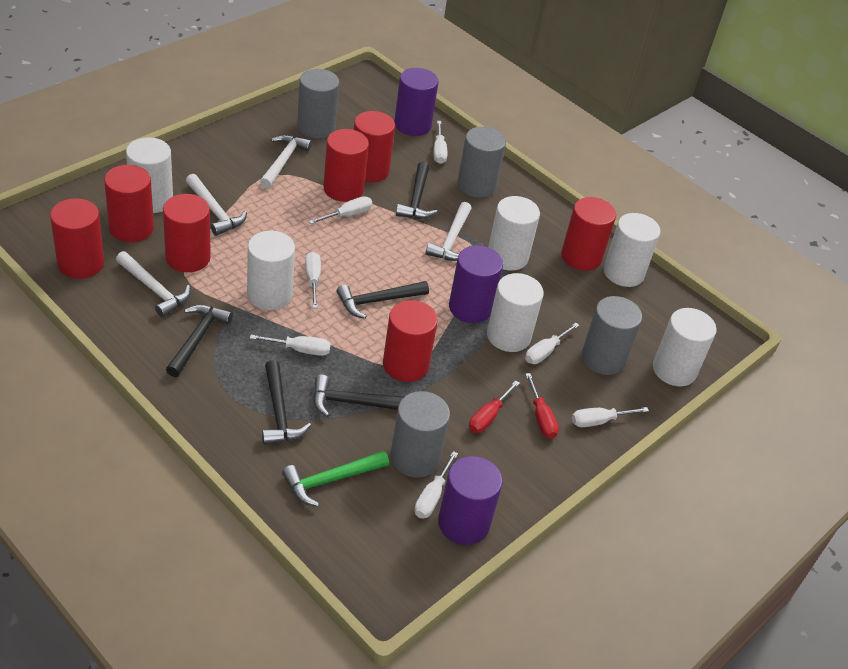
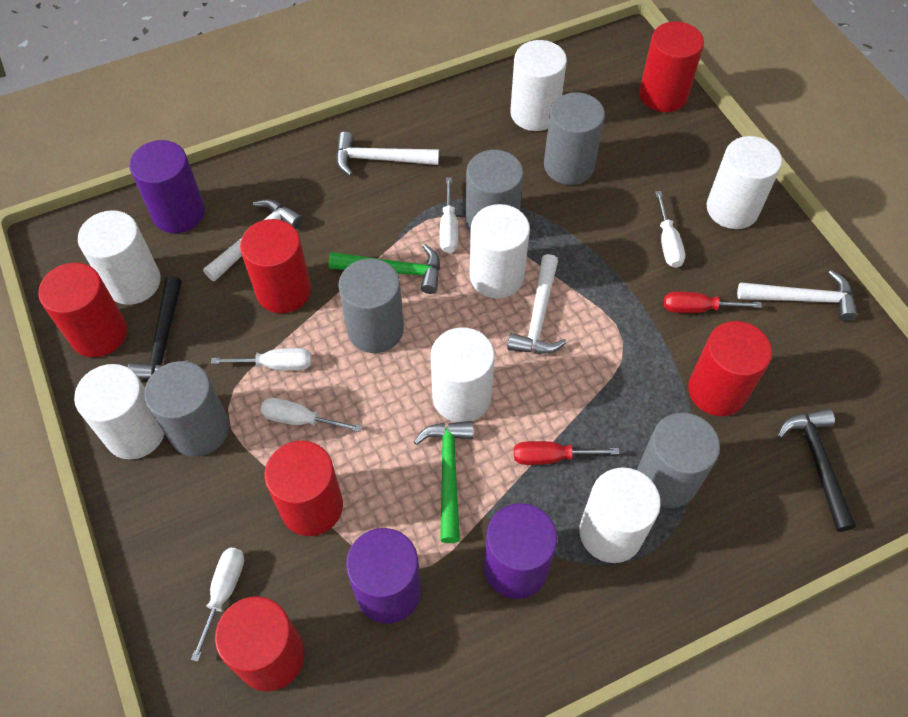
black hammer: [166,304,233,377] [262,360,311,445] [313,375,404,417] [337,281,429,319] [396,162,437,219] = 5 -> [128,276,188,380] [777,409,856,532] = 2
green hammer: [282,451,389,507] = 1 -> [329,244,440,294] [413,421,474,543] = 2
grey cylinder: [297,69,339,138] [391,391,450,478] [457,127,506,198] [582,296,642,375] = 4 -> [144,361,229,457] [338,258,404,353] [466,150,523,234] [544,92,605,185] [637,413,720,508] = 5
red cylinder: [50,198,104,279] [104,165,154,242] [163,194,211,272] [323,129,369,202] [354,111,395,182] [383,300,438,382] [561,197,616,271] = 7 -> [38,262,127,357] [215,596,305,692] [240,219,311,313] [264,441,343,536] [639,22,704,112] [688,321,772,416] = 6
white cylinder: [126,137,173,213] [247,231,295,310] [487,273,544,352] [488,196,540,271] [604,213,660,287] [653,308,716,386] = 6 -> [74,364,165,459] [78,210,161,305] [431,327,495,422] [470,204,530,298] [510,40,567,131] [579,468,661,563] [707,136,782,229] = 7
white screwdriver: [250,335,331,356] [305,252,321,308] [309,196,372,224] [414,451,458,518] [434,121,447,164] [525,323,580,364] [572,407,649,427] = 7 -> [191,548,244,662] [211,348,312,370] [260,398,362,432] [440,177,458,253] [655,191,685,268] = 5

